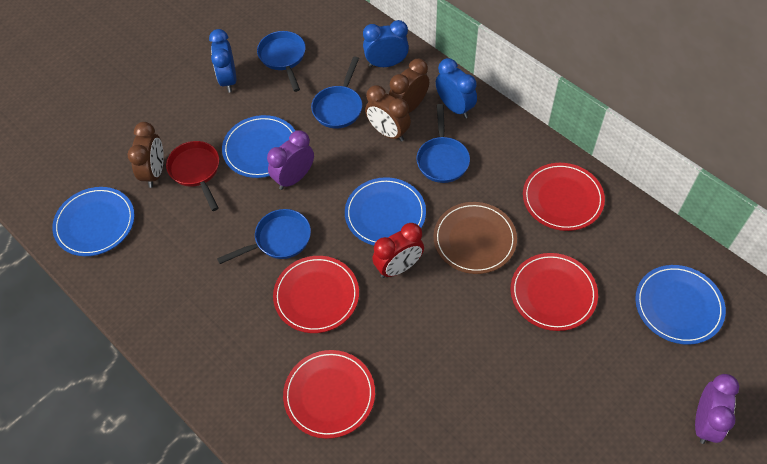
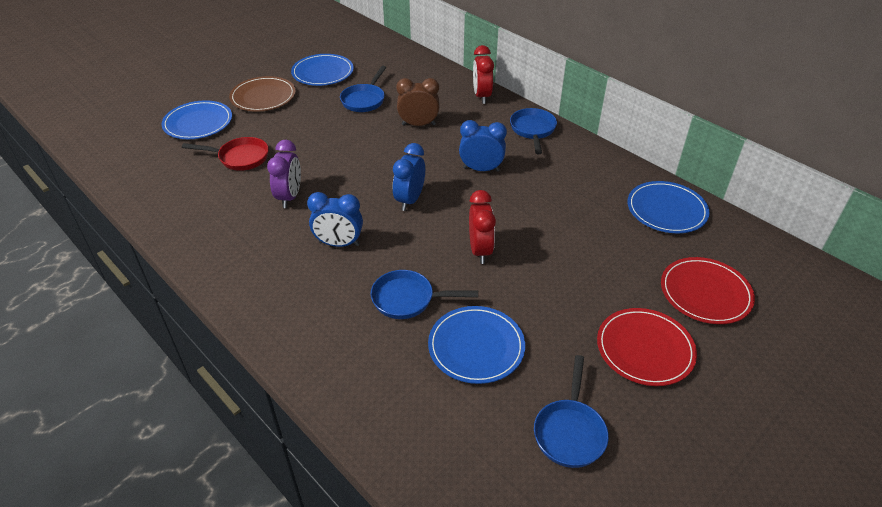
brown clock: [127,122,164,188] [365,85,411,142] [389,59,429,113] = 3 -> [396,78,439,126] = 1
purple clock: [267,130,314,190] [695,374,739,444] = 2 -> [267,140,301,208] = 1
red clock: [372,223,424,278] = 1 -> [469,190,496,264] [473,45,494,104] = 2
red plate: [273,256,359,333] [283,350,375,439] [511,253,598,331] [523,163,605,231] = 4 -> [597,308,697,386] [661,257,755,324] = 2

